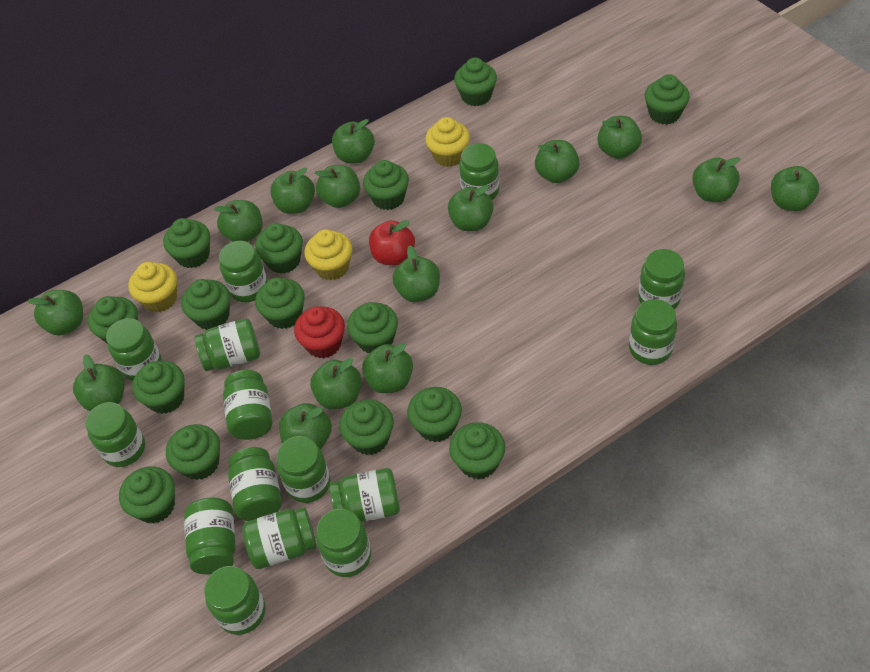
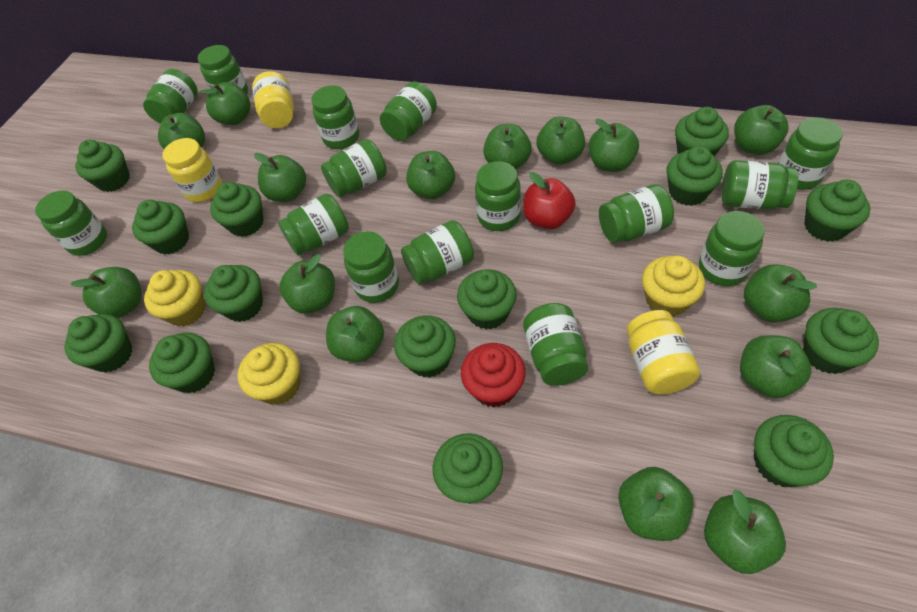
green cupcake: [88,296,138,344] [119,466,175,524] [132,361,184,414] [163,218,210,268] [166,424,220,480] [181,279,230,330] [255,223,303,274] [255,278,305,329] [339,400,394,455] [347,302,398,353] [363,160,409,210] [407,387,462,442] [449,422,505,480] [454,58,497,106] [645,74,690,125] = 15 -> [64,314,132,373] [75,139,130,192] [132,200,189,255] [149,333,215,393] [204,265,263,322] [210,182,264,237] [394,315,456,378] [433,433,503,504] [457,269,517,329] [666,146,723,206] [675,107,729,156] [754,415,834,487] [803,308,879,374] [804,180,870,242] = 14
yellow jar: none = 0 -> [163,138,222,202] [252,71,294,128] [626,310,700,395] = 3

